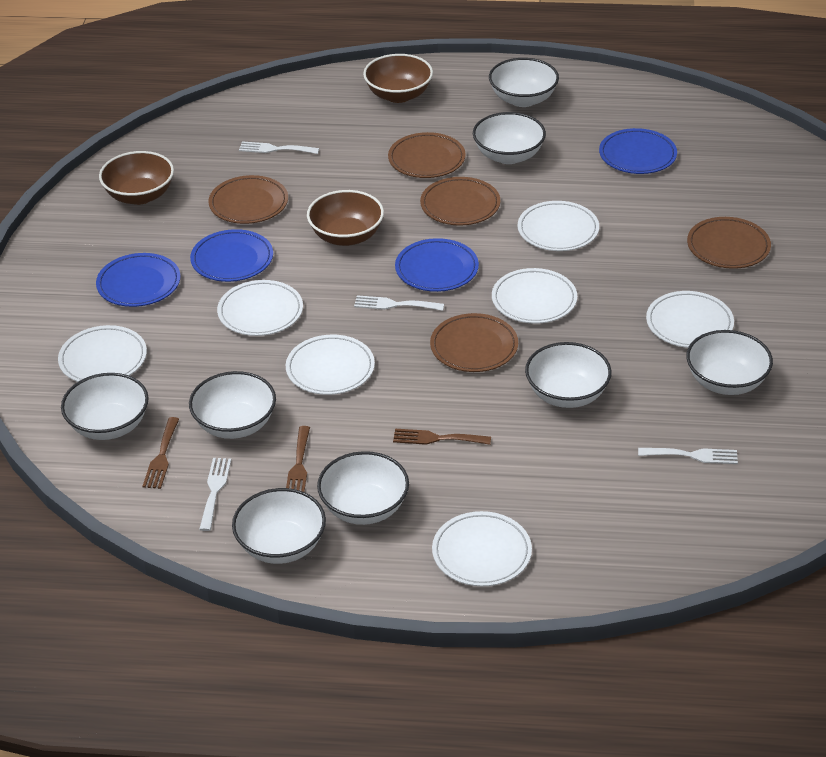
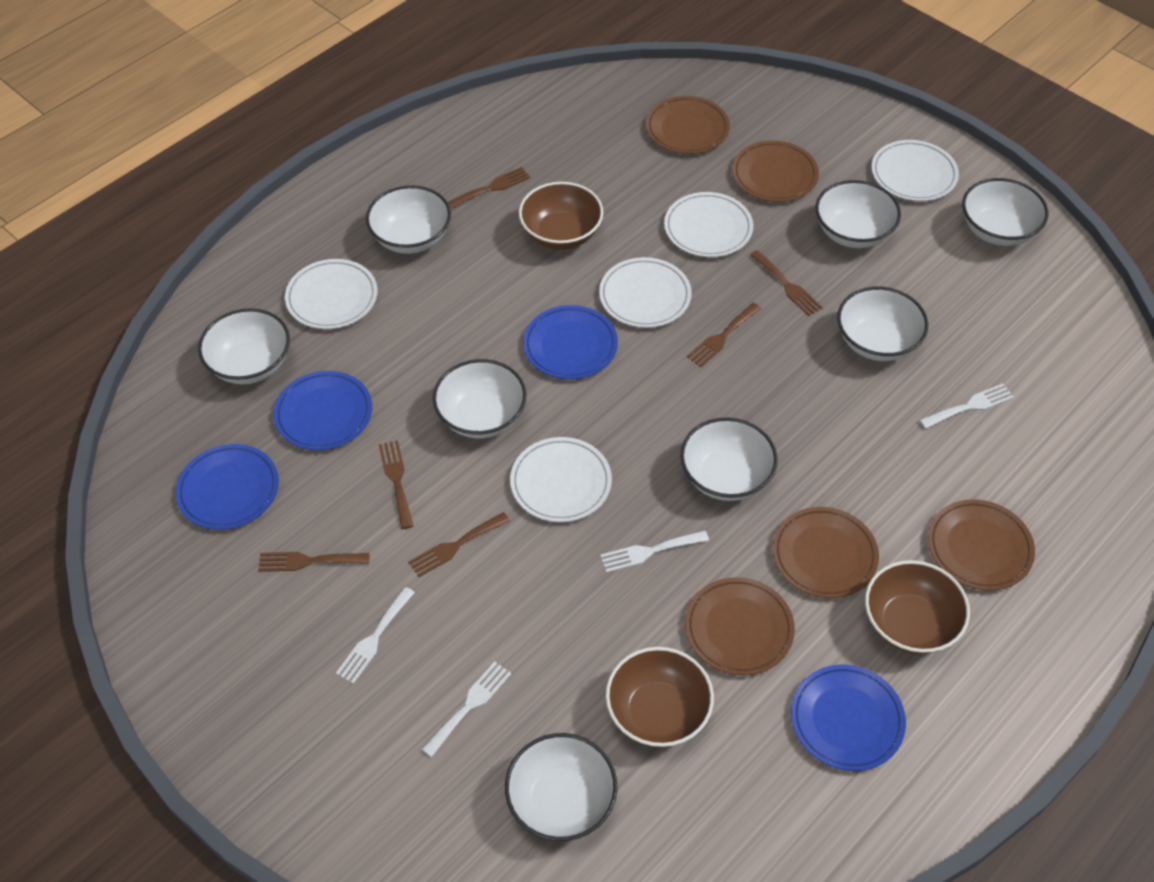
brown fork: [142,417,179,489] [286,426,310,492] [393,429,491,445] = 3 -> [258,552,370,572] [379,440,413,529] [408,512,510,577] [448,167,530,209] [687,303,761,367] [750,250,823,316] = 6
white plate: [58,325,147,382] [217,280,303,336] [286,334,375,395] [432,511,532,586] [492,268,577,324] [518,201,599,251] [646,291,734,348] = 7 -> [285,259,378,329] [510,437,612,522] [599,257,692,328] [664,192,753,257] [872,140,959,201] = 5

